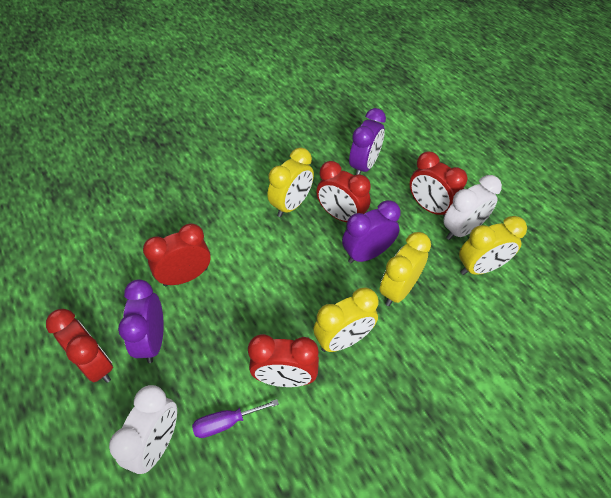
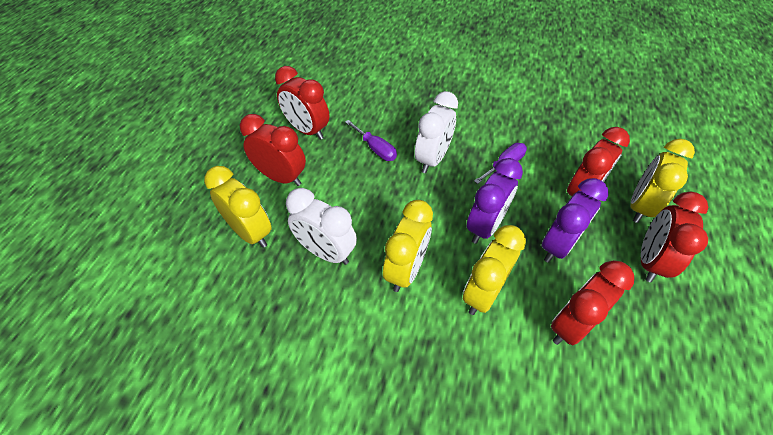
purple clock: [118,279,164,363] [342,200,401,264] [349,108,386,175] = 3 -> [467,158,523,244] [541,178,608,263] = 2
purple screwdriver: [192,399,279,438] = 1 -> [345,120,397,161] [474,143,527,184] = 2

